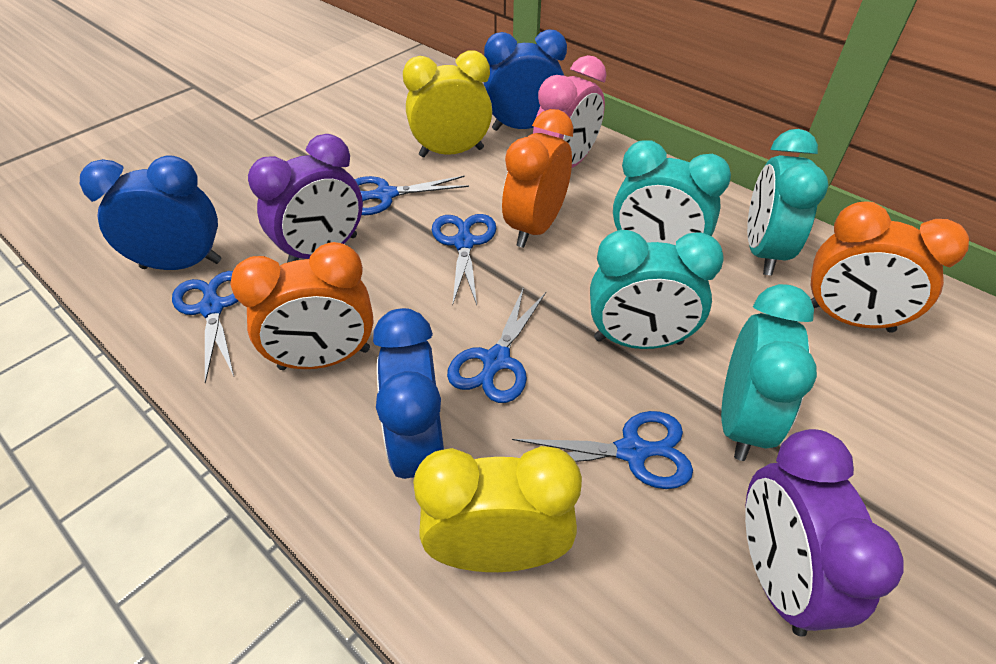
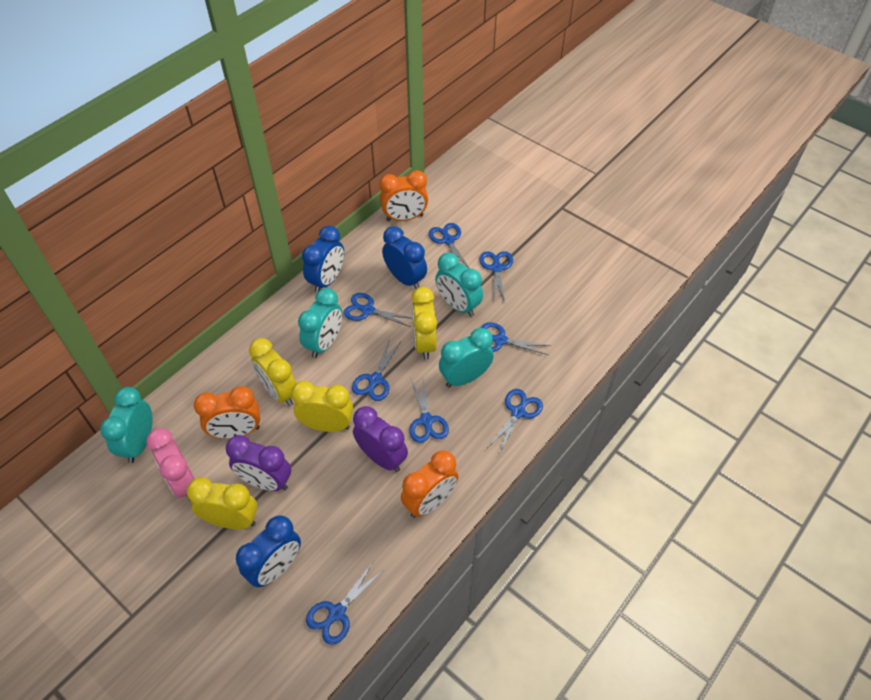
blue scissors: [172,271,238,384] [355,175,469,215] [432,214,496,305] [447,287,546,403] [512,411,693,489] = 5 -> [306,562,384,645] [344,293,413,327] [352,341,400,401] [409,378,449,443] [429,223,470,269] [479,251,513,303] [481,322,551,355] [487,389,543,454] = 8
yellow clock: [403,51,492,158] [413,446,582,572] = 2 -> [187,477,258,529] [249,338,296,406] [291,381,353,432] [411,287,437,360] = 4

